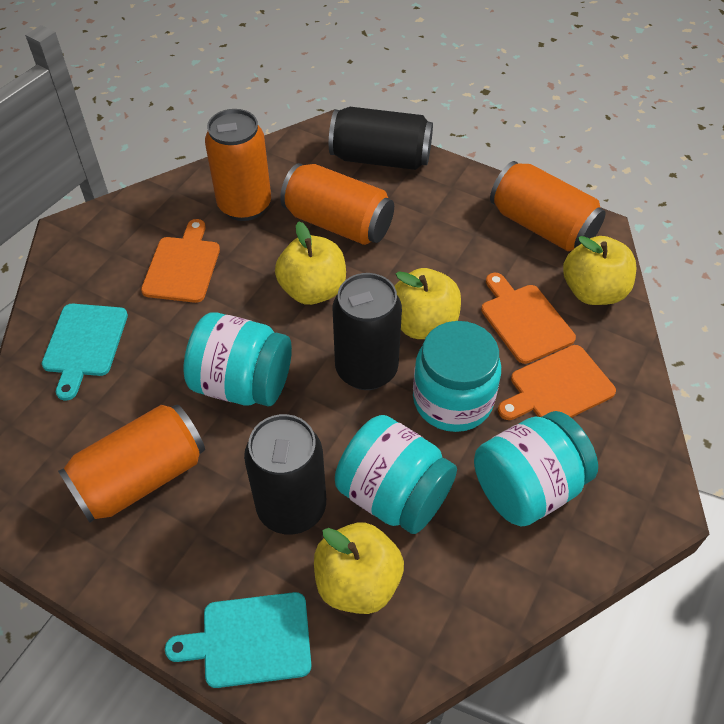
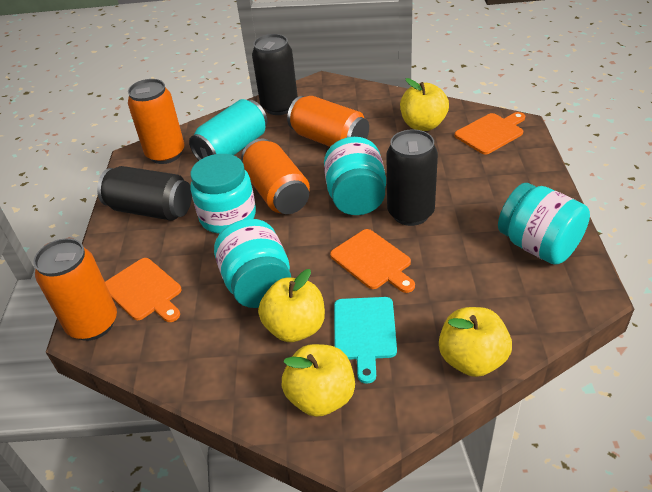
turquoise can: none = 0 -> [189,99,267,161] = 1
turquoise cutting board: [42,304,128,401] [165,592,311,688] = 2 -> [334,297,397,384] = 1

